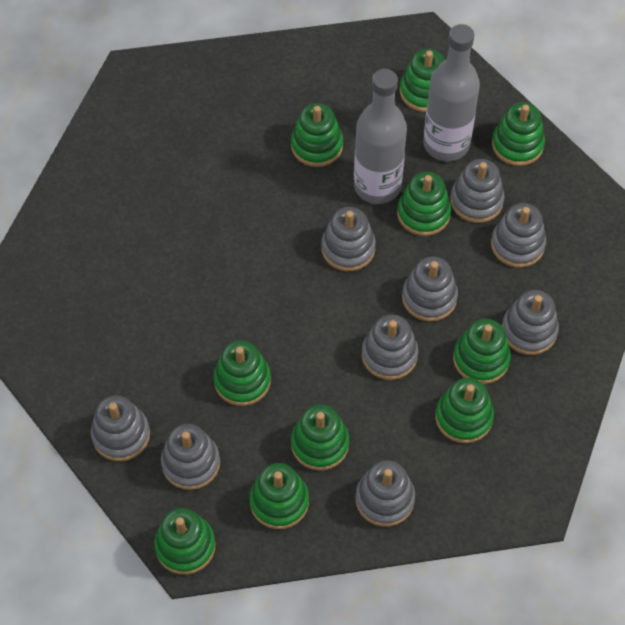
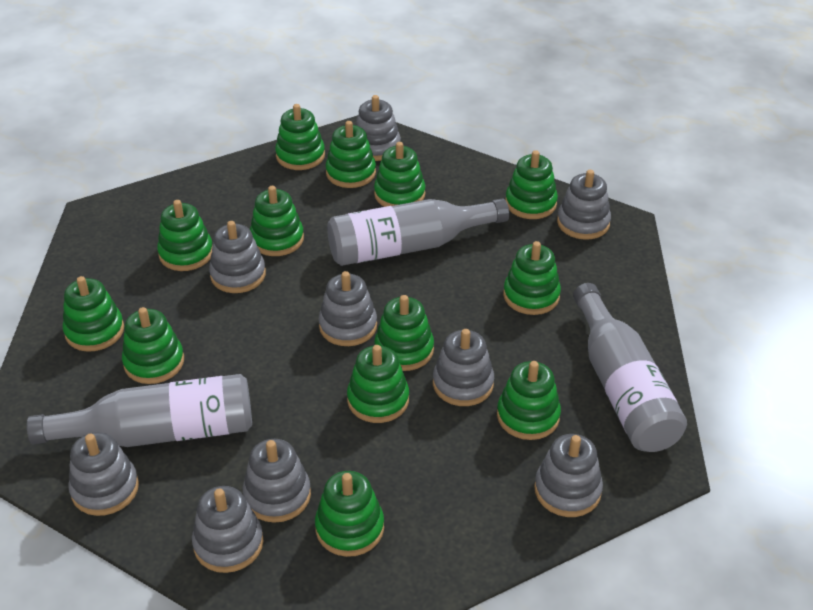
green stacking toy: [154,508,216,575] [213,340,271,406] [250,463,309,529] [291,103,343,167] [291,405,349,471] [397,172,451,236] [400,49,445,112] [435,378,494,443] [453,319,511,384] [492,102,545,166] = 10 -> [63,276,124,352] [122,307,184,384] [157,200,212,271] [250,186,304,256] [275,104,325,170] [315,471,384,557] [326,121,376,188] [347,345,409,423] [374,142,425,207] [374,295,434,371] [497,361,561,440] [503,241,561,315] [505,150,558,219] = 13
grey bottle: [354,69,407,204] [423,24,480,161] = 2 -> [27,374,252,447] [327,198,509,266] [573,283,687,452] = 3

